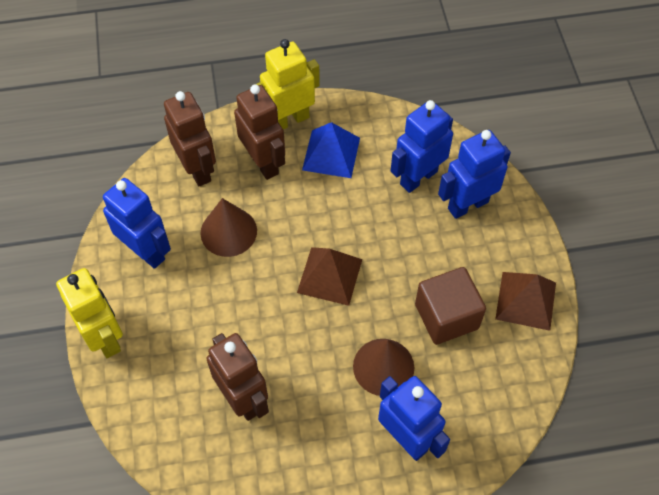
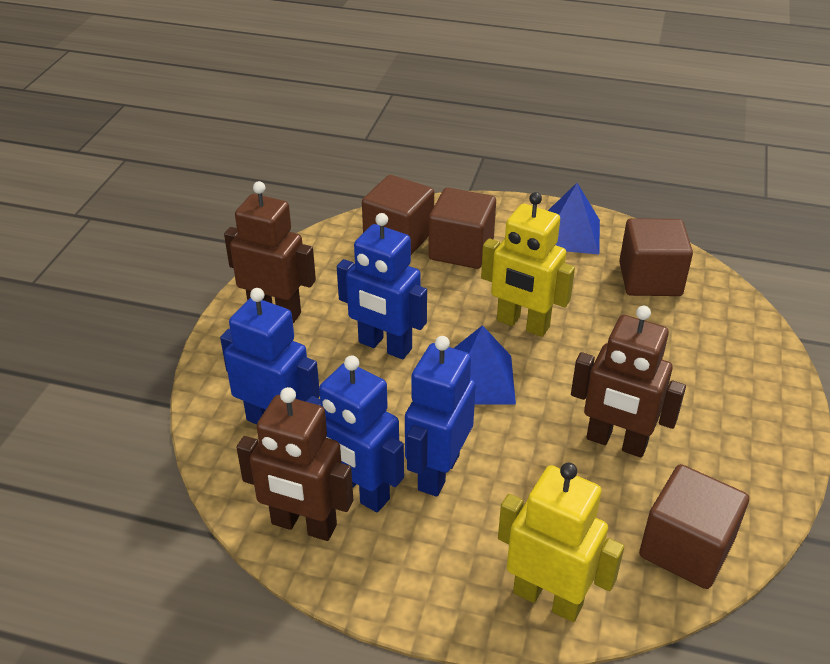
blue pyramid: [302,122,360,178] = 1 -> [454,325,516,405] [548,183,600,254] = 2
brown cone: [200,198,257,257] [353,339,414,396] = 2 -> none = 0
brown cube: [415,267,486,345] = 1 -> [362,175,434,255] [428,187,496,269] [619,218,693,296] [639,464,749,589] = 4
brown pyramid: [297,247,362,306] [495,272,556,331] = 2 -> none = 0

